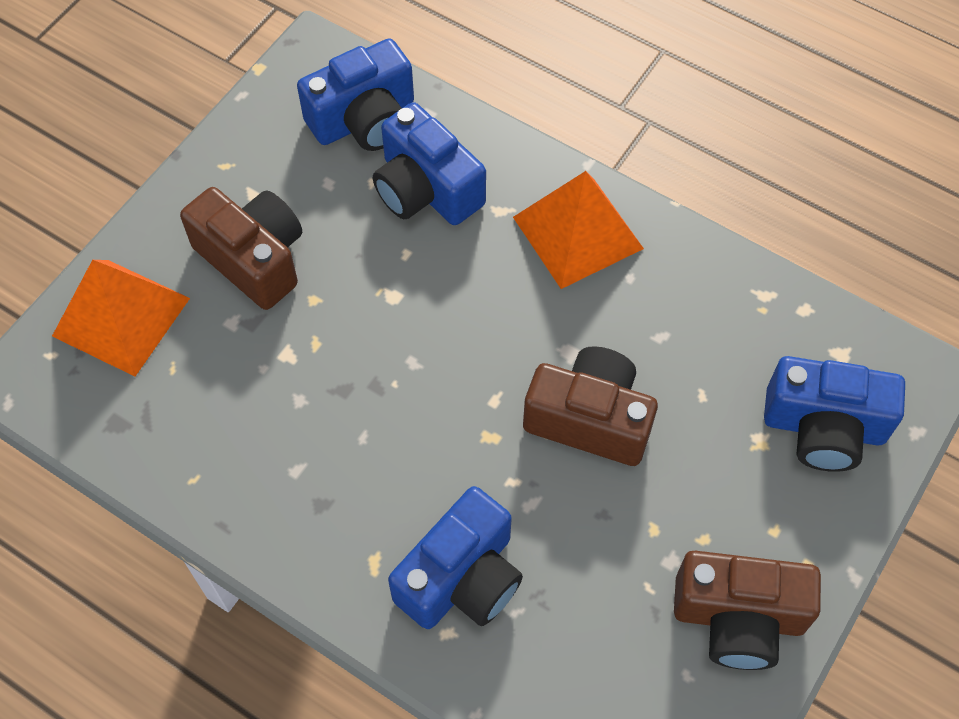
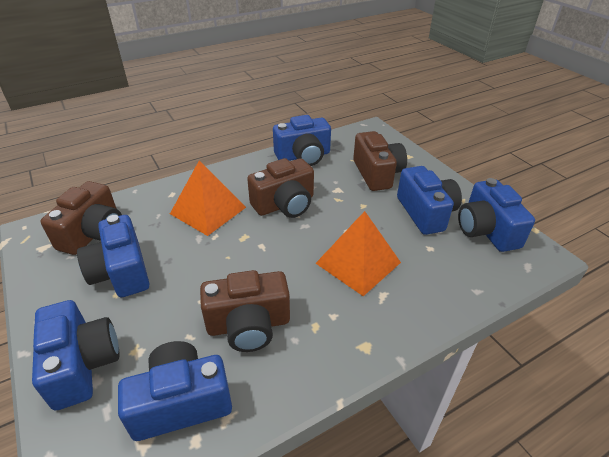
blue camera: [297,38,414,151] [373,102,486,225] [388,486,523,629] [764,356,905,472] = 4 -> [32,300,120,410] [77,215,149,297] [118,341,232,441] [273,115,331,166] [397,166,462,235] [458,178,535,252] = 6
brown camera: [180,187,302,310] [523,346,658,466] [674,551,821,670] = 3 -> [41,181,122,255] [200,270,290,352] [247,158,314,218] [353,131,407,191] = 4

